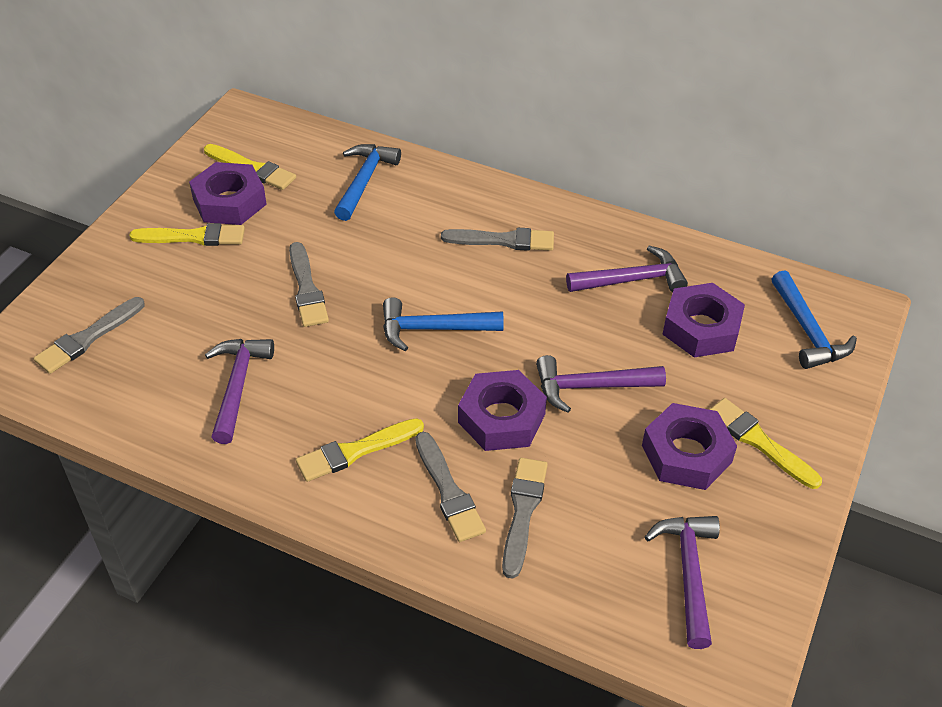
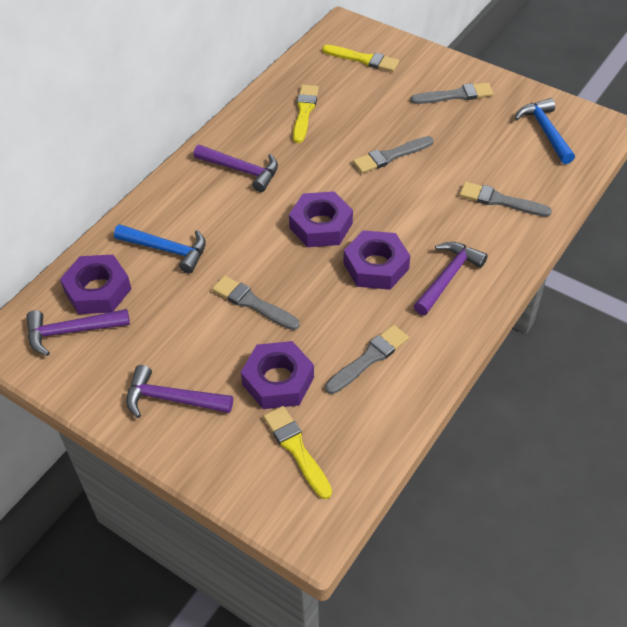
blue hammer: [334,144,401,221] [383,297,504,351] [771,270,857,369] = 3 -> [114,224,206,274] [515,98,575,164] = 2
yellow brush: [129,223,245,246] [204,144,296,190] [296,418,424,482] [709,398,822,489] = 4 -> [263,406,332,499] [293,85,319,143] [322,45,399,72] = 3

